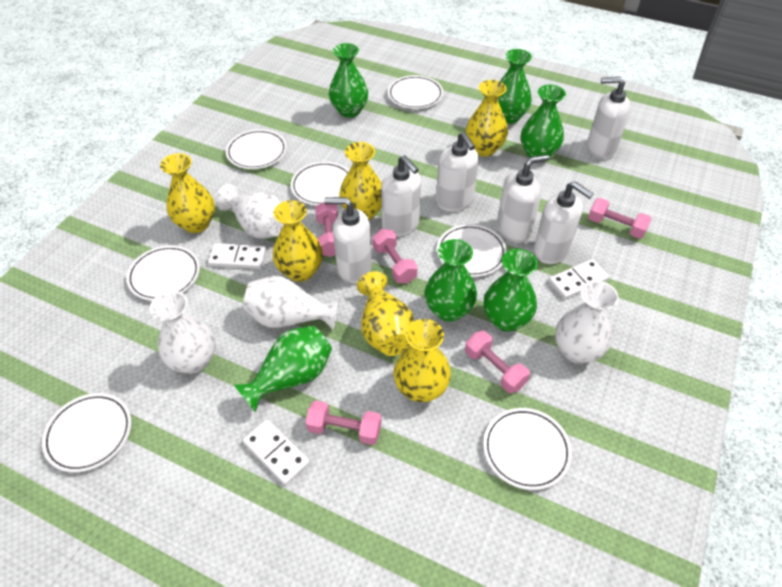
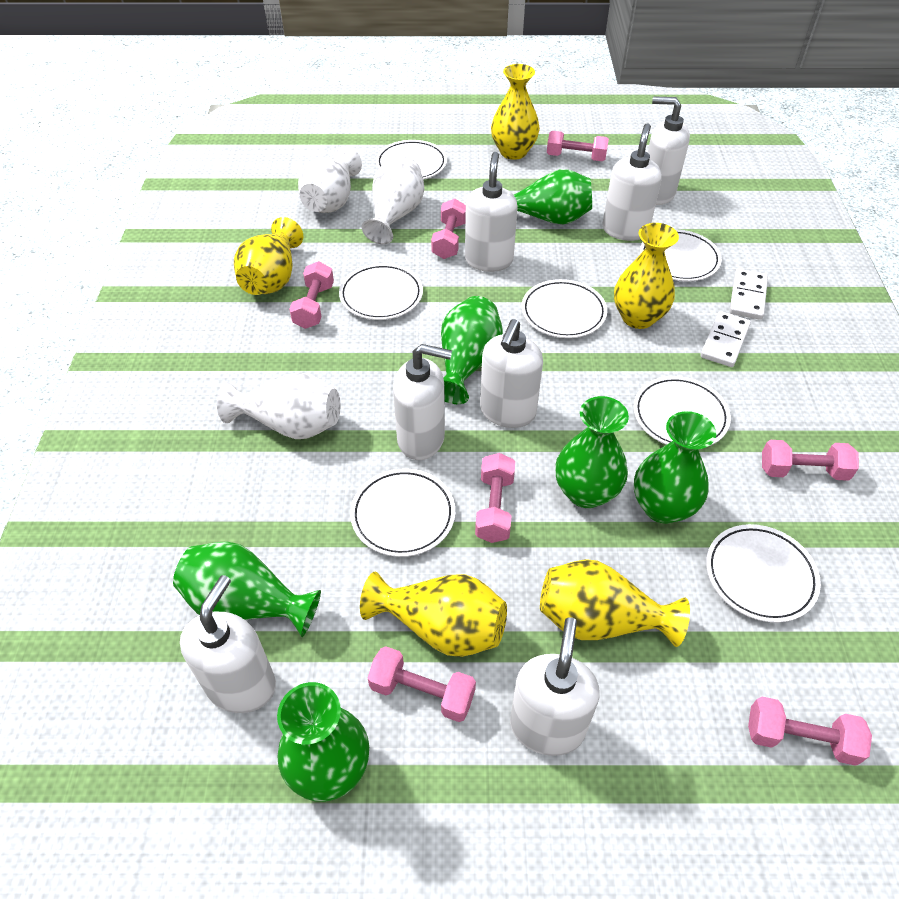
pink dumbbell: [305,400,381,445] [315,202,338,257] [373,229,418,283] [465,331,530,393] [588,198,652,239] = 5 -> [289,261,334,329] [368,646,476,722] [431,199,466,259] [475,453,515,543] [547,131,609,161] [748,696,872,766] [762,440,859,481] = 7
white domino: [208,243,266,269] [243,419,310,485] [549,259,609,299] = 3 -> [700,311,751,367] [730,269,768,320] = 2
white soap dispenser: [324,197,372,283] [381,155,421,237] [436,132,479,212] [497,154,550,243] [534,181,594,264] [587,77,631,160] = 6 -> [180,575,276,713] [393,344,452,460] [465,152,518,272] [480,319,543,428] [510,617,600,756] [602,123,662,241] [648,96,690,205] = 7
white vase: [150,291,216,374] [215,184,284,239] [243,276,340,330] [555,280,619,364] = 4 -> [217,372,341,439] [298,146,362,213] [361,157,424,244] = 3
yellow vase: [160,153,215,233] [273,200,323,282] [339,142,382,220] [357,271,414,356] [394,319,451,402] [466,80,508,157] = 6 -> [234,217,303,295] [360,572,507,657] [491,64,540,160] [540,559,690,647] [614,223,679,329] = 5

